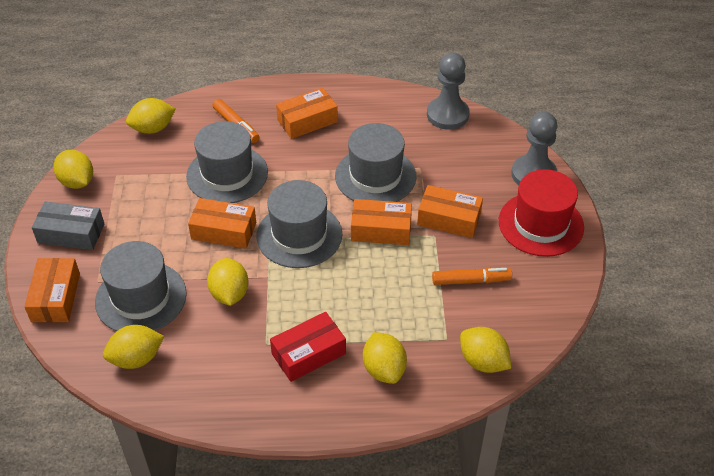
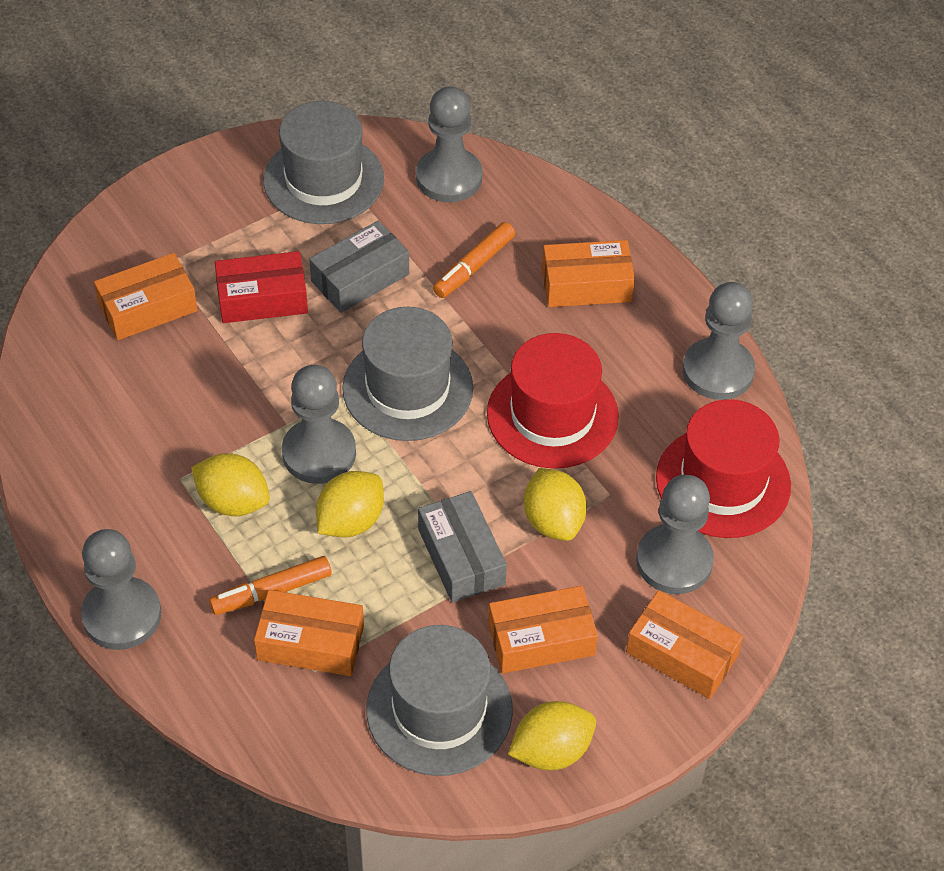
grey box: [32,202,104,250] = 1 -> [309,221,409,313] [418,491,507,603] = 2
grey hat: [95,241,187,331] [186,121,268,203] [256,180,342,268] [335,123,416,202] = 4 -> [263,101,384,224] [342,307,473,441] [366,625,513,776] = 3
grey pawn: [427,53,470,130] [511,112,557,185] = 2 -> [81,529,161,650] [282,365,356,484] [416,86,482,202] [636,475,714,594] [683,282,755,400] = 5
red hat: [499,169,584,257] = 1 -> [487,333,619,469] [656,399,791,538] = 2
yellow lemon: [54,149,93,189] [103,325,164,369] [126,98,176,134] [207,258,249,306] [363,332,407,384] [460,327,511,373] = 6 -> [191,453,270,516] [316,471,384,538] [508,701,596,770] [524,468,587,541] = 4

